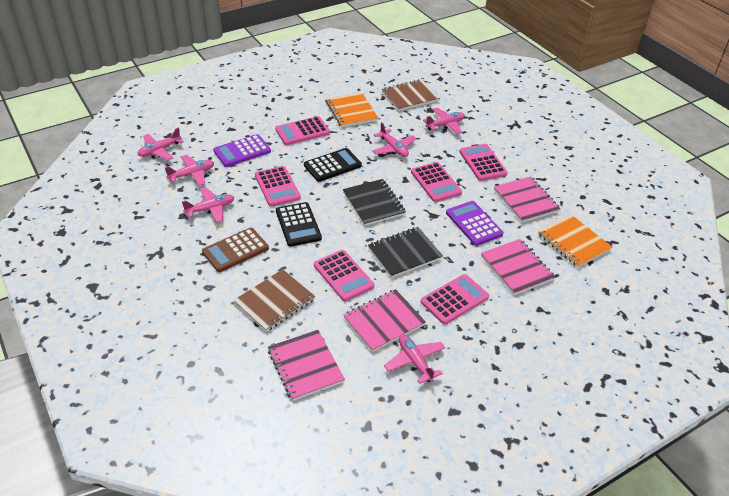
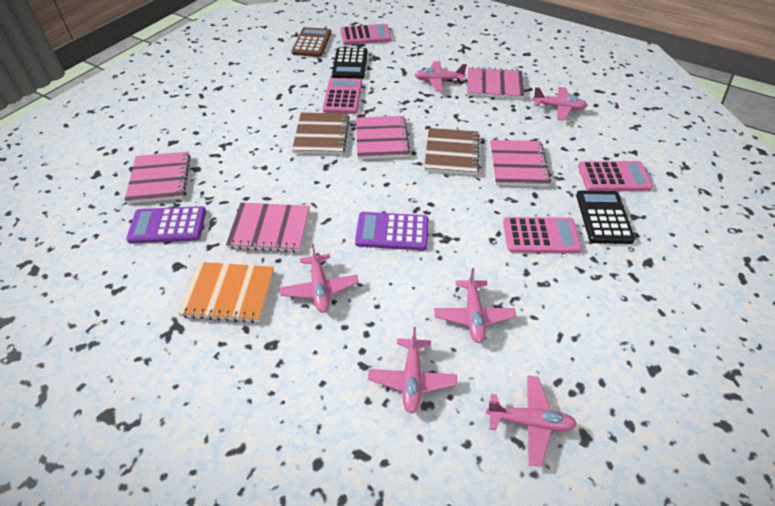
black notebook: [343,179,406,226] [368,227,443,278] = 2 -> none = 0
orange notebook: [326,92,378,127] [538,214,612,268] = 2 -> [178,262,274,323] = 1
pink calculator: [255,166,301,207] [275,116,330,145] [314,250,374,301] [411,162,462,202] [421,274,489,325] [460,144,508,181] = 6 -> [322,78,362,114] [341,24,391,45] [503,217,582,253] [578,161,653,191] = 4
pink notebook: [268,330,345,401] [344,289,426,352] [481,239,555,295] [494,176,561,223] = 4 -> [124,152,191,204] [226,203,310,252] [356,116,410,159] [467,67,525,99] [490,140,551,187] = 5

